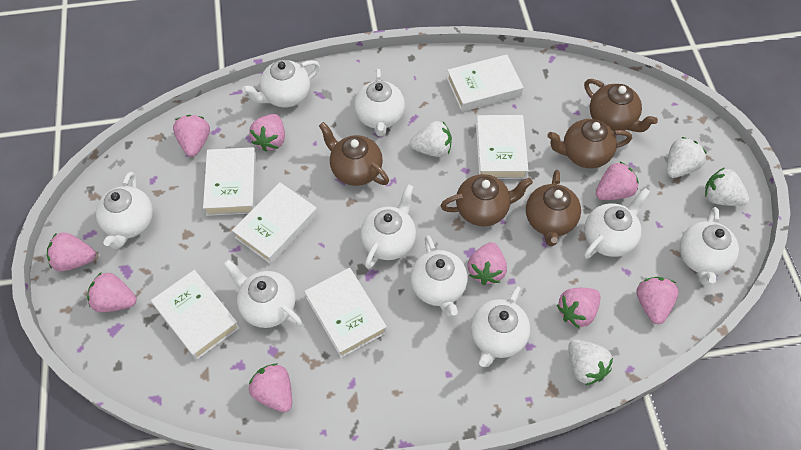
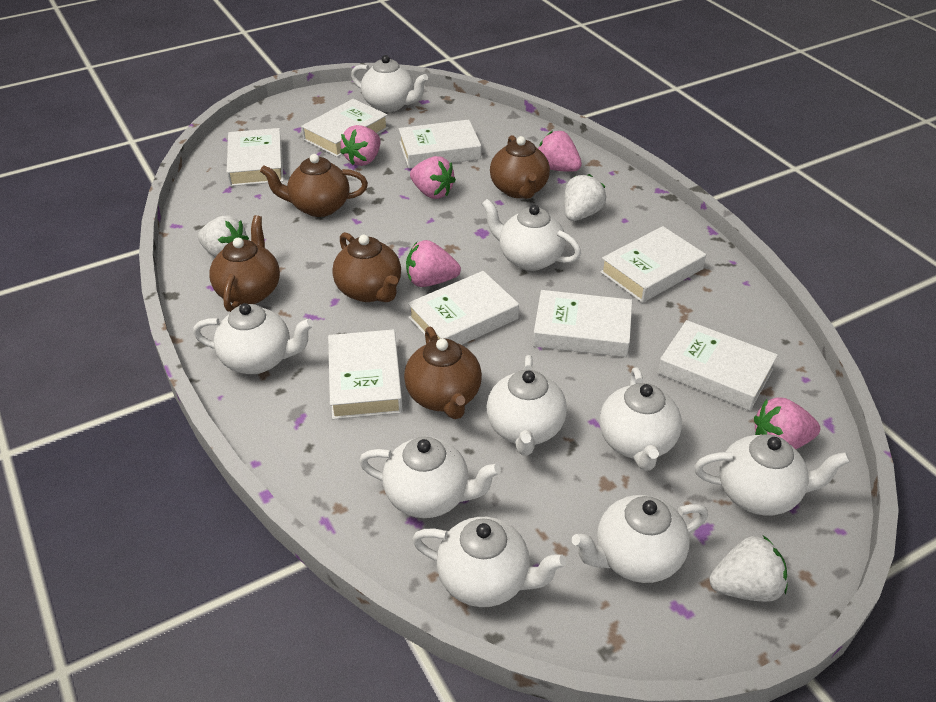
pink strawberry: [47,233,96,271] [87,273,137,312] [173,115,210,157] [249,114,285,152] [249,363,292,412] [468,242,507,285] [557,288,601,329] [596,161,639,200] [636,277,679,324] = 9 -> [340,125,381,166] [406,240,461,287] [410,156,456,199] [538,131,582,172] [754,397,820,449] = 5
white book: [151,270,240,360] [203,147,257,216] [232,182,318,264] [304,268,387,358] [447,54,523,112] [476,115,529,179] = 6 -> [226,128,283,186] [301,99,388,157] [328,329,403,419] [399,119,481,169] [408,271,519,345] [533,290,632,357] [600,226,706,303] [657,320,778,411] = 8
white strawberry: [410,121,452,157] [568,339,613,385] [667,137,707,178] [705,168,749,206] = 4 -> [198,216,249,257] [564,174,606,221] [709,536,787,602] = 3

